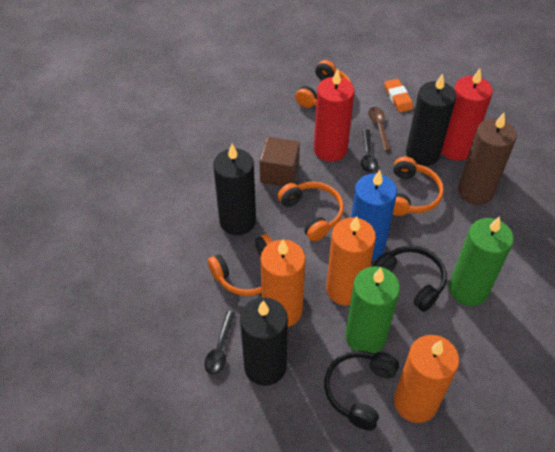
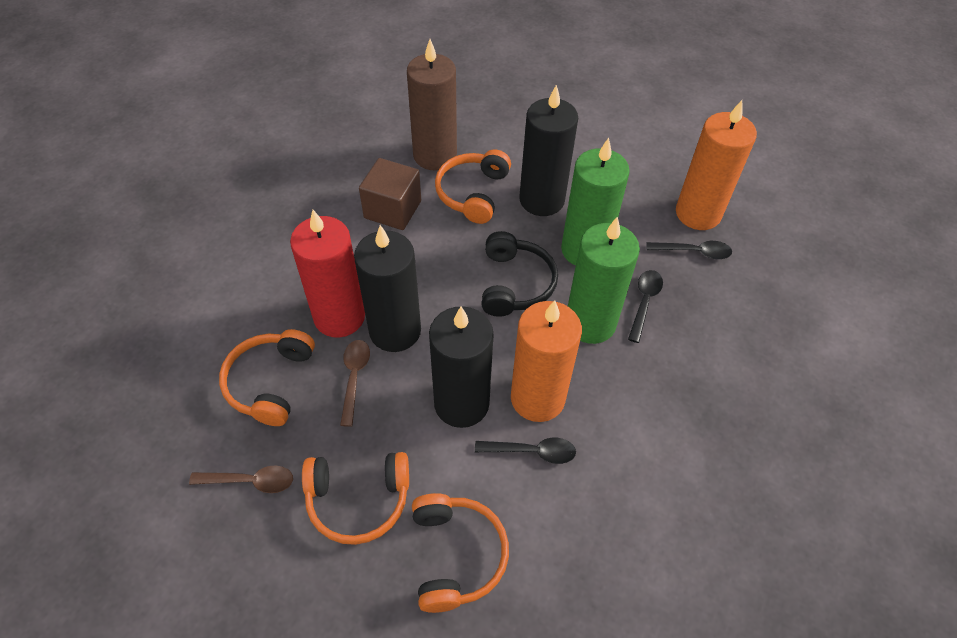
black headphones: [324,351,399,431] [373,245,447,312] = 2 -> [481,231,558,317] = 1
black spoon: [204,311,235,375] [361,129,378,172] = 2 -> [475,437,576,464] [628,270,663,343] [647,241,732,259] = 3
blue candle: [351,170,397,260] = 1 -> none = 0
brown spoon: [368,107,391,151] = 1 -> [189,465,293,493] [340,340,370,427] = 2
orange candle: [260,239,306,327] [326,216,376,305] [394,335,459,423] = 3 -> [511,300,582,422] [676,100,757,230] = 2
orange eraser: [384,79,413,112] = 1 -> none = 0
red candle: [314,69,354,162] [441,68,493,161] = 2 -> [290,210,365,338] = 1

